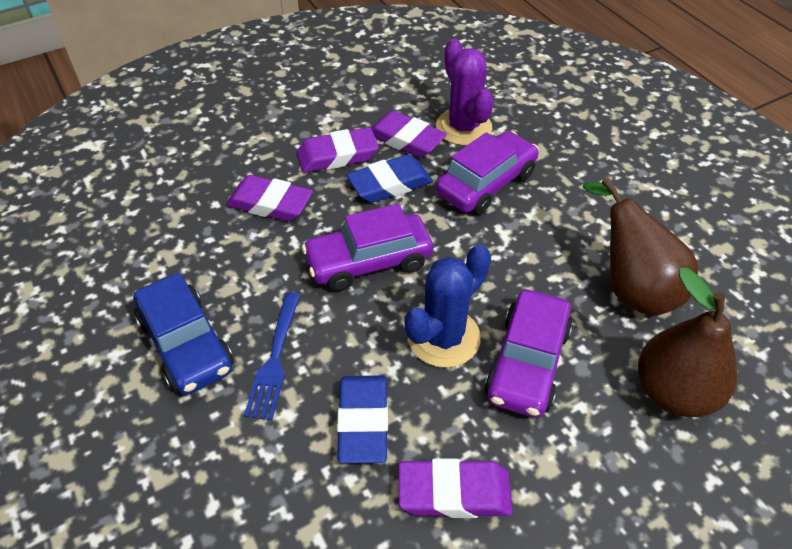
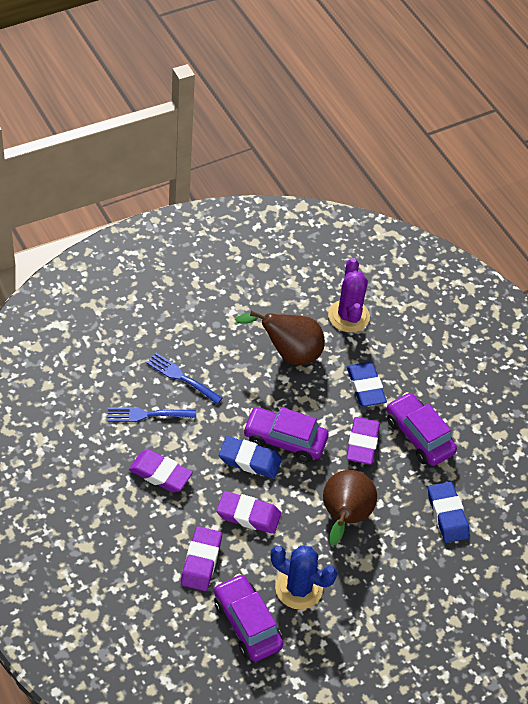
blue car: [133,273,233,395] = 1 -> none = 0
blue eraser: [337,376,388,463] [346,154,433,203] = 2 -> [219,436,282,478] [347,362,387,407] [428,482,470,543] = 3
blue fork: [244,292,301,420] = 1 -> [108,407,196,422] [146,353,223,404] = 2

